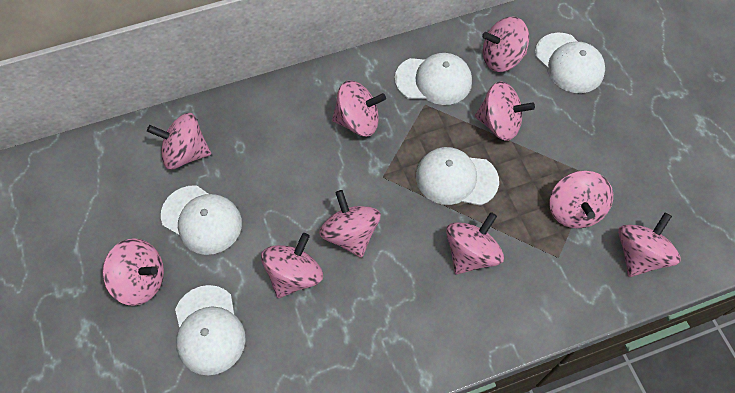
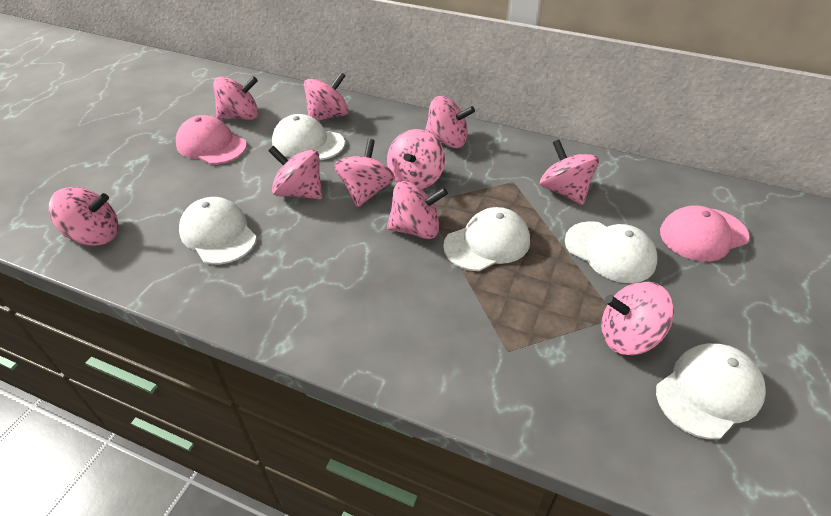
pink cap: none = 0 -> [176,115,247,165] [660,205,749,262] = 2

